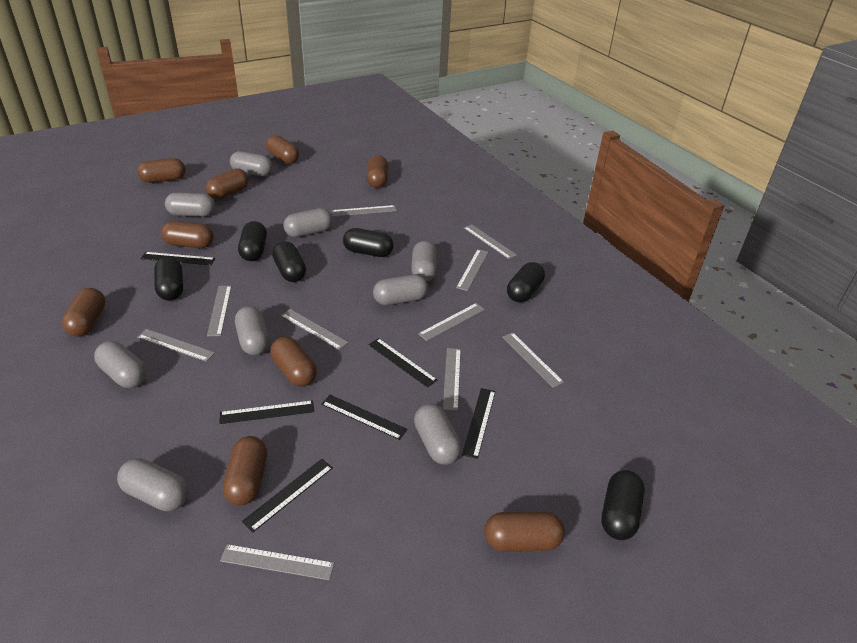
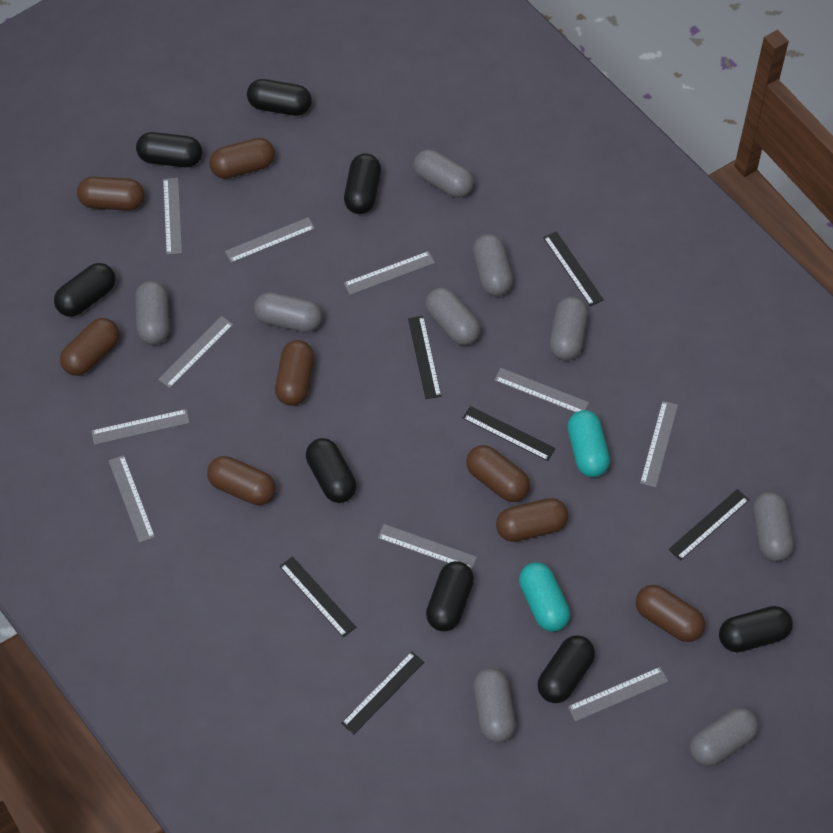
black capsule: [154,256,183,300] [238,221,267,261] [272,241,306,282] [343,228,394,257] [507,262,545,302] [601,470,645,540] = 6 -> [54,263,116,317] [136,132,202,167] [247,79,312,116] [306,438,357,503] [344,153,381,214] [426,561,474,631] [537,635,595,703] [719,606,793,652] = 8
brown capsule: [62,288,106,337] [137,158,186,183] [161,221,214,248] [206,168,248,199] [223,436,267,505] [266,135,299,164] [270,337,317,387] [366,155,388,188] [484,511,565,552] = 9 -> [60,318,119,376] [77,176,144,211] [207,456,276,505] [209,138,275,179] [275,340,314,406] [466,445,530,502] [496,498,568,542] [636,585,705,642] = 8
turquoise capsule: none = 0 -> [519,562,570,632] [567,410,610,477] = 2

